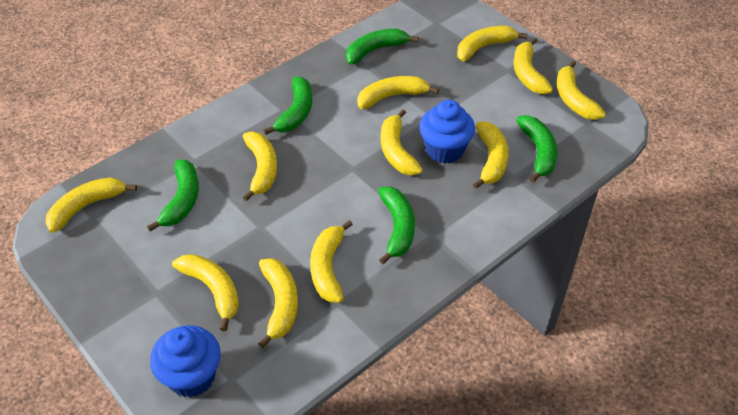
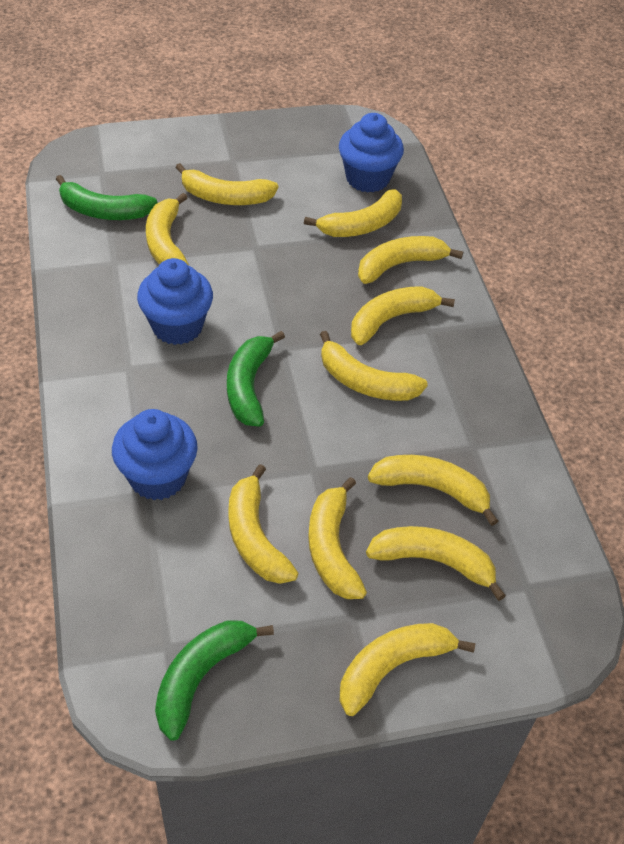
blue cupcake: [150,325,221,398] [419,100,475,164] = 2 -> [112,409,198,500] [137,258,213,345] [339,113,404,192] = 3
green banana: [147,160,199,231] [263,77,312,135] [346,29,419,65] [378,187,415,264] [516,115,558,183] = 5 -> [56,175,157,220] [155,621,274,741] [227,331,285,427] = 3

